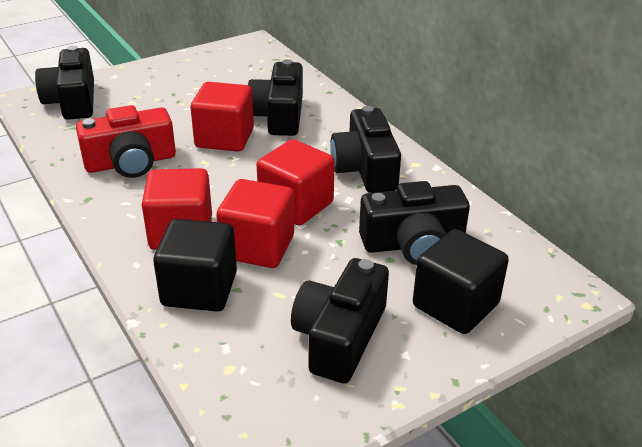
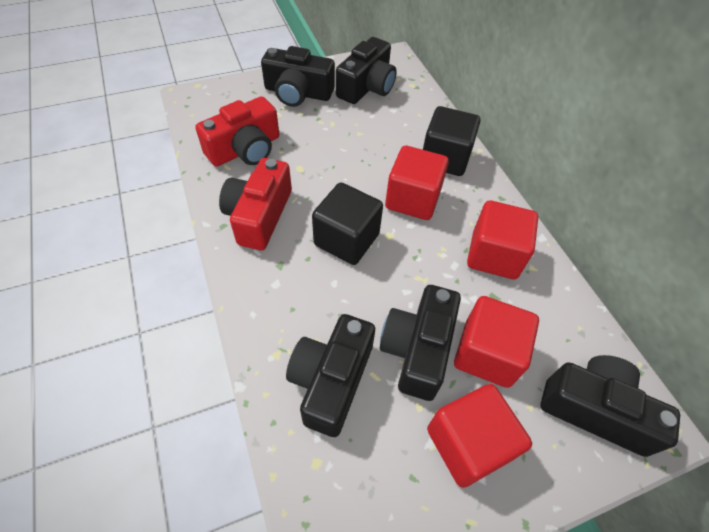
red camera: [76,105,176,178] = 1 -> [195,96,279,166] [219,158,292,250] = 2

